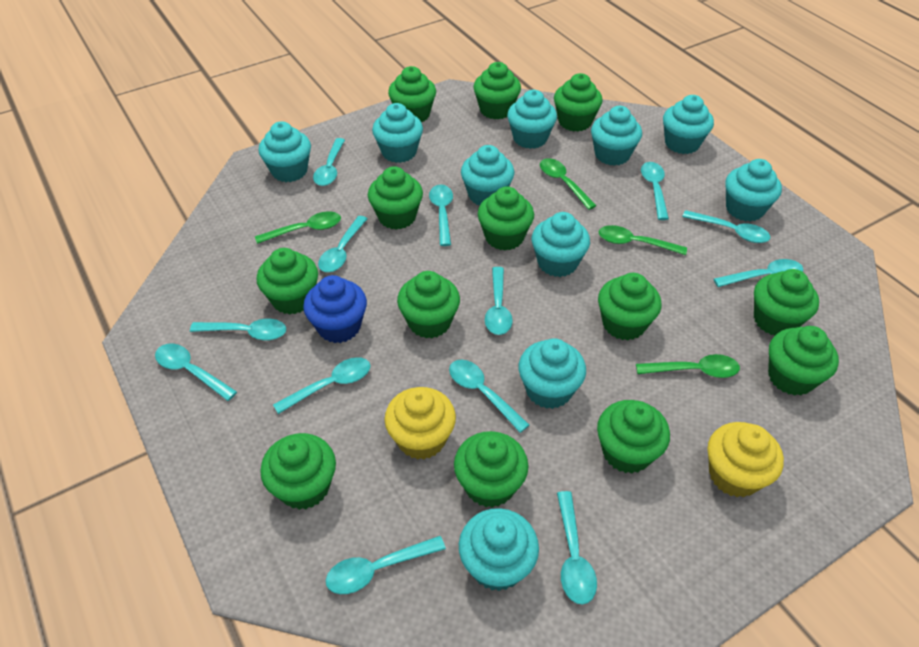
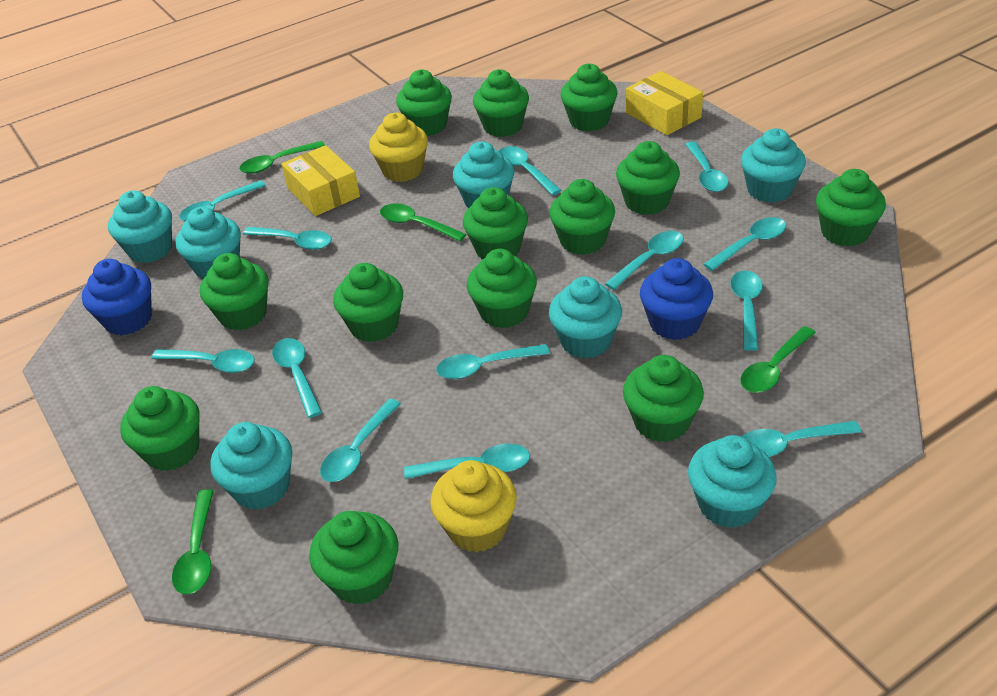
blue cupcake: [303,275,367,343] = 1 -> [82,259,152,336] [640,258,713,340] = 2
turquoise cupcake: [259,121,311,182] [372,103,423,163] [459,508,539,591] [461,145,514,205] [507,90,557,149] [518,338,586,409] [532,212,590,277] [591,106,642,166] [663,95,714,154] [725,159,782,222] = 10 -> [108,190,172,263] [176,207,241,279] [210,422,292,510] [453,142,514,208] [549,276,622,359] [688,435,777,528] [741,128,806,203] = 7
yellow box: none = 0 -> [281,145,360,216] [626,71,703,135] = 2

